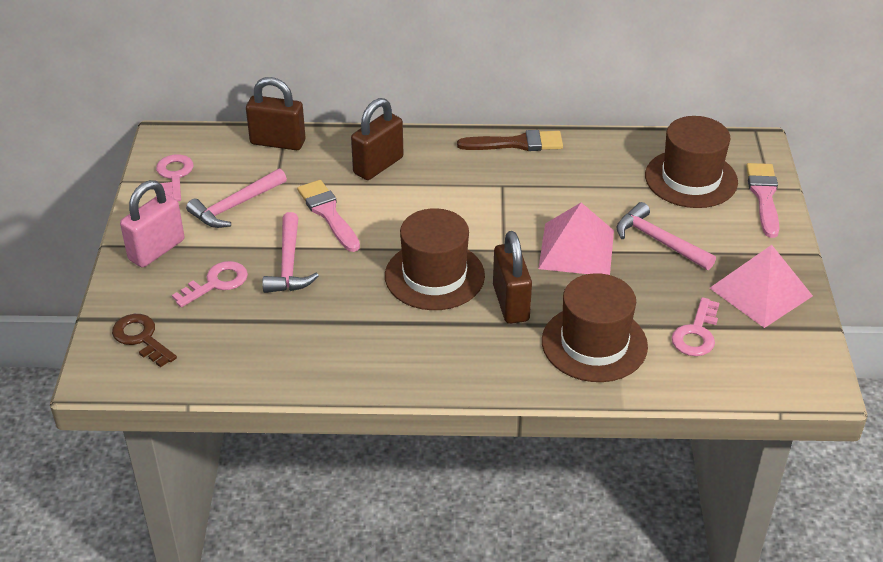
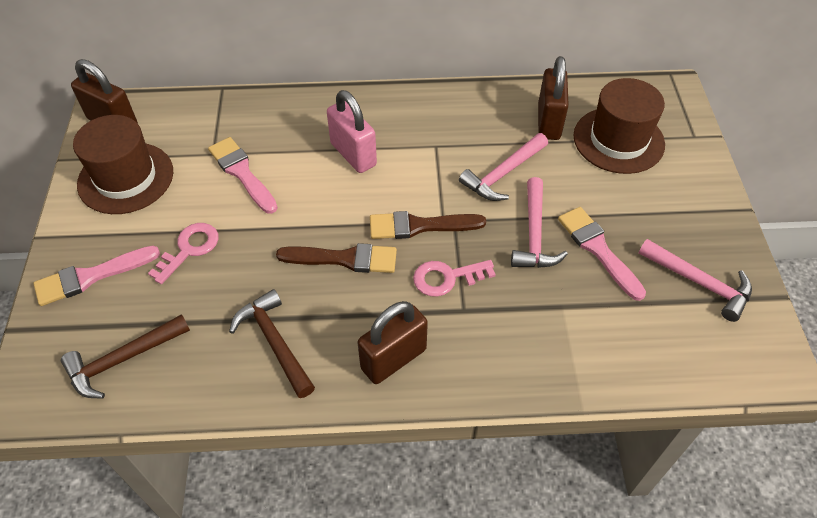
brown brush: [457,130,563,151] = 1 -> [276,243,397,273] [370,211,486,239] = 2
brown hammer: none = 0 -> [61,314,190,399] [229,289,315,398] = 2
brown hat: [385,208,485,310] [542,273,648,382] [645,116,738,208] = 3 -> [73,115,173,214] [573,78,665,174] = 2
brown key: [112,314,177,367] = 1 -> none = 0
pink brush: [297,180,360,252] [746,163,779,238] = 2 -> [33,245,160,306] [208,137,278,214] [558,207,646,301] = 3
pink key: [156,154,194,201] [172,261,248,307] [671,297,719,356] = 3 -> [148,223,219,284] [413,260,496,297] = 2
pink pyramid: [538,203,614,275] [710,245,813,328] = 2 -> none = 0

